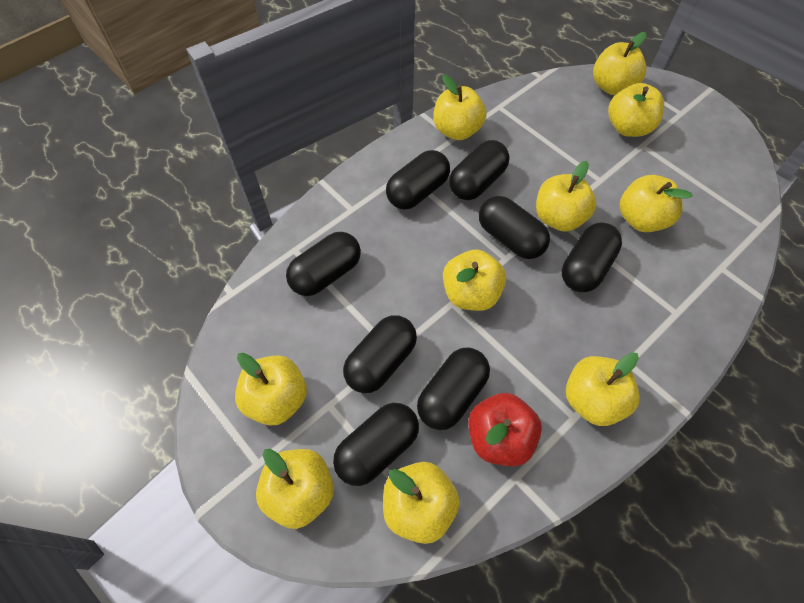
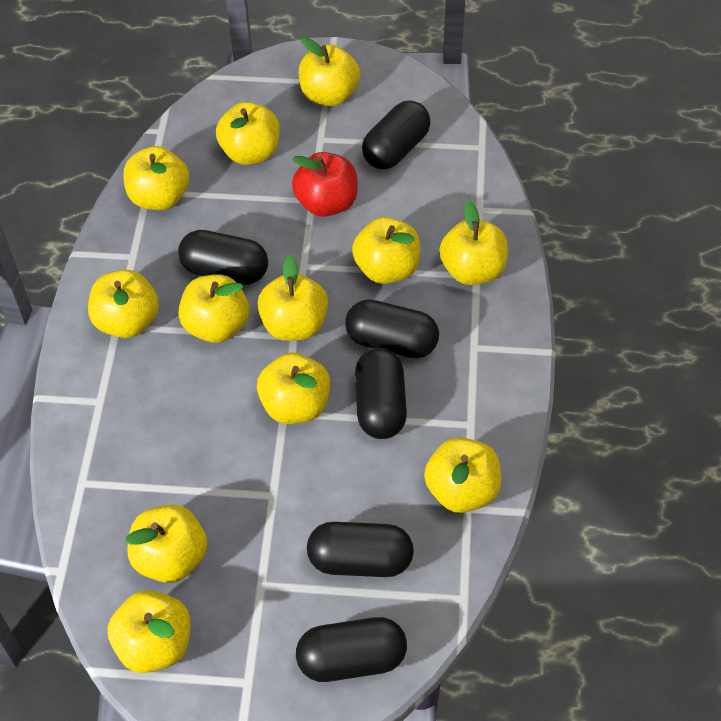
black capsule: [286,232,361,296] [333,403,419,486] [343,315,417,393] [386,150,450,210] [417,348,490,430] [449,140,510,200] [479,196,550,259] [562,223,622,292] = 8 -> [178,230,268,285] [296,617,407,682] [307,522,414,577] [345,299,439,359] [355,348,407,439] [362,101,431,170] = 6
yellow apple: [235,353,307,425] [256,449,334,529] [383,462,460,544] [434,75,486,140] [443,249,506,311] [536,161,596,232] [566,352,640,426] [593,32,646,95] [608,83,664,137] [620,175,693,232] = 10 -> [88,270,159,338] [108,590,191,673] [123,146,189,210] [126,504,207,583] [178,274,249,343] [216,102,280,165] [257,255,328,341] [257,353,330,424] [298,37,360,106] [352,217,420,284] [424,437,501,513] [439,201,508,285] = 12

